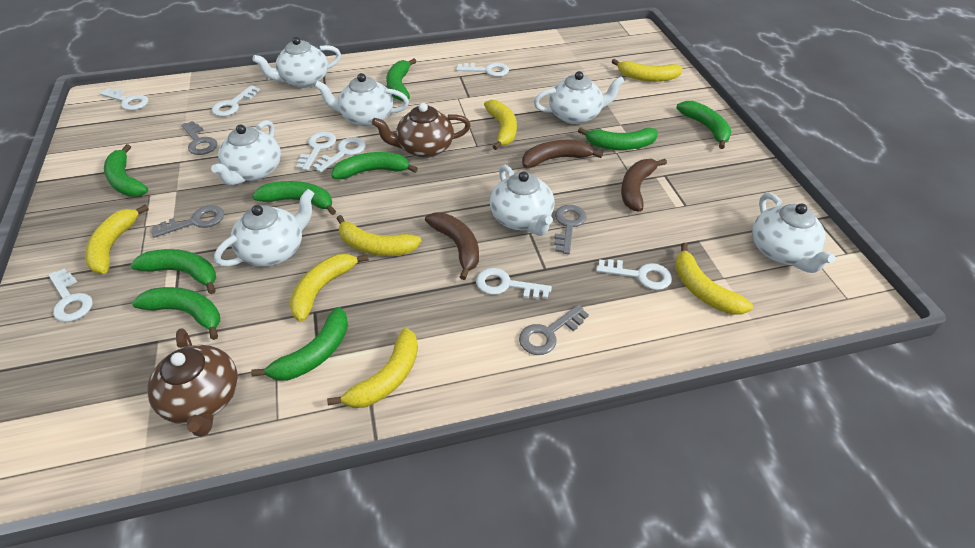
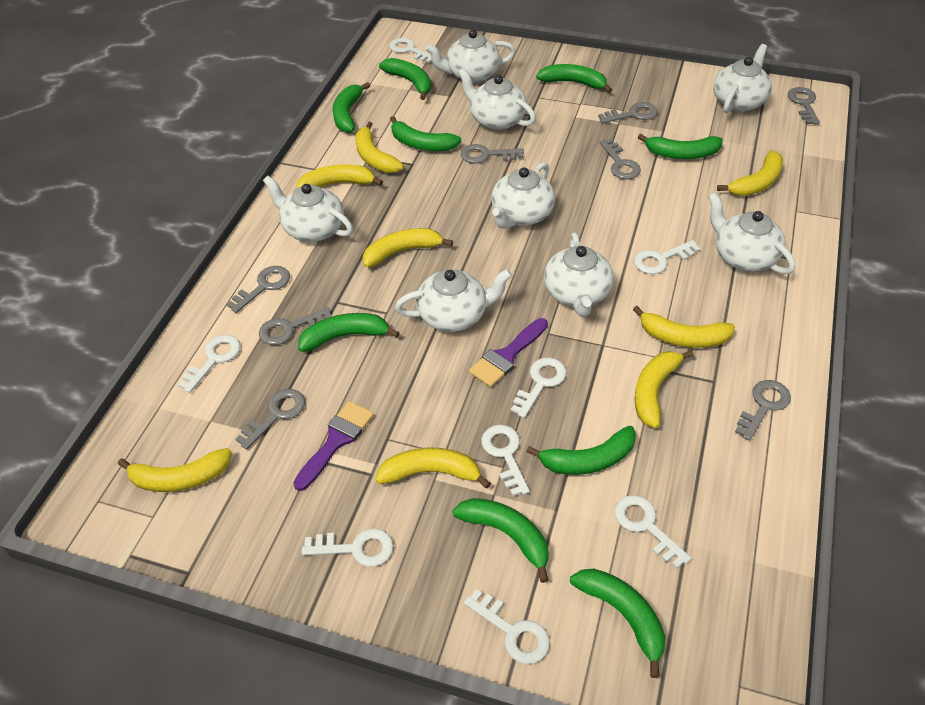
brown banana: [425,213,479,280] [522,139,603,168] [621,159,667,212] = 3 -> none = 0
brown teapot: [147,328,238,437] [372,103,471,158] = 2 -> none = 0
grey key: [152,205,224,238] [181,121,217,155] [519,305,589,355] [554,205,586,254] = 4 -> [227,266,290,313] [236,389,305,450] [259,307,332,345] [460,144,524,164] [598,102,658,124] [599,139,641,179] [735,380,791,441] [788,87,820,125] = 8
purple brush: none = 0 -> [293,401,374,491] [469,318,548,387] = 2
white teapot: [211,120,281,185] [214,189,315,267] [252,37,341,88] [314,73,409,127] [490,165,555,236] [534,71,625,124] [752,193,836,273] = 7 -> [263,176,353,242] [395,269,512,332] [425,30,516,83] [458,68,536,130] [491,162,555,229] [544,233,613,316] [708,193,795,274] [713,44,772,113] = 8
yellow banana: [85,204,149,274] [289,254,369,322] [327,328,418,408] [336,215,422,256] [484,100,517,150] [612,59,683,82] [675,243,753,315] = 7 -> [118,448,232,492] [296,164,383,189] [355,122,404,173] [363,228,453,268] [375,448,491,489] [633,306,735,348] [635,350,694,428] [717,151,783,196] = 8

